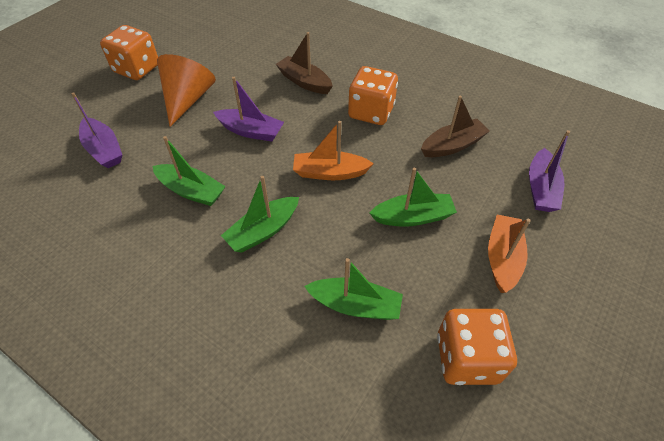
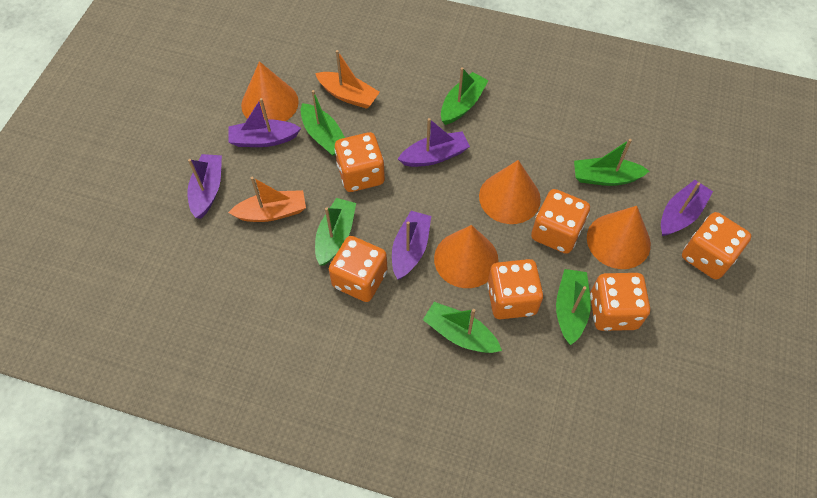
brown boat: [276,32,333,94] [421,96,490,157] = 2 -> none = 0
green boat: [152,136,226,206] [221,176,299,252] [304,258,403,320] [369,168,457,227] = 4 -> [301,90,345,156] [315,198,356,266] [423,302,502,353] [441,67,489,125] [556,269,591,345] [574,139,649,186] = 6
orange cone: [157,54,216,127] = 1 -> [241,61,299,121] [434,225,499,288] [479,160,541,224] [587,206,651,269] = 4
orange dice: [100,25,158,80] [348,66,398,125] [437,309,517,385] = 3 -> [329,236,387,302] [335,132,385,192] [487,259,543,319] [531,189,590,254] [590,273,650,331] [682,212,751,280] = 6
purple boat: [71,92,122,168] [213,77,284,142] [529,130,570,212] = 3 -> [187,154,222,219] [228,98,301,147] [392,211,431,279] [398,118,470,167] [661,180,713,236] = 5

